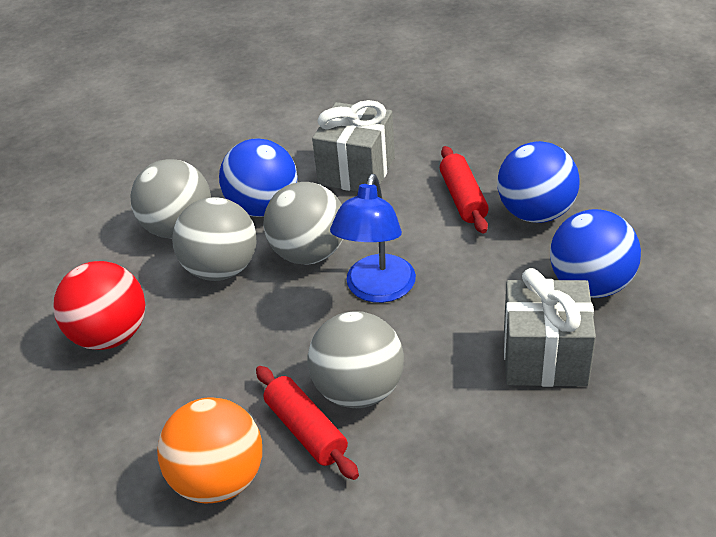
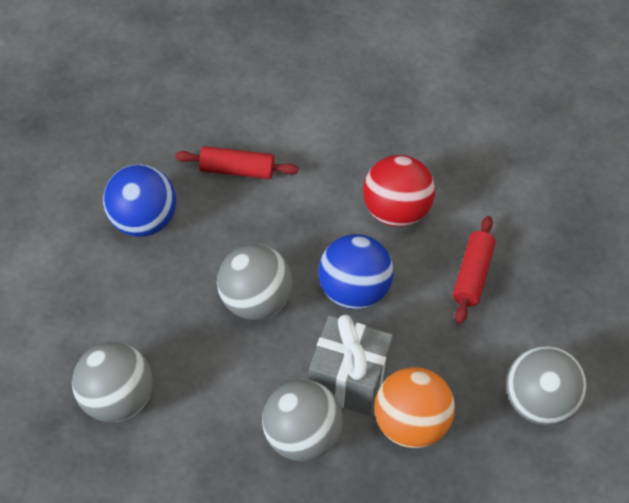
blue ball: [219,138,297,217] [497,141,579,223] [550,209,641,298] = 3 -> [103,164,176,237] [318,234,394,309] = 2
blue lamp: [330,174,416,303] = 1 -> none = 0
grey gift: [312,100,395,192] [504,268,596,387] = 2 -> [308,315,393,416] = 1

